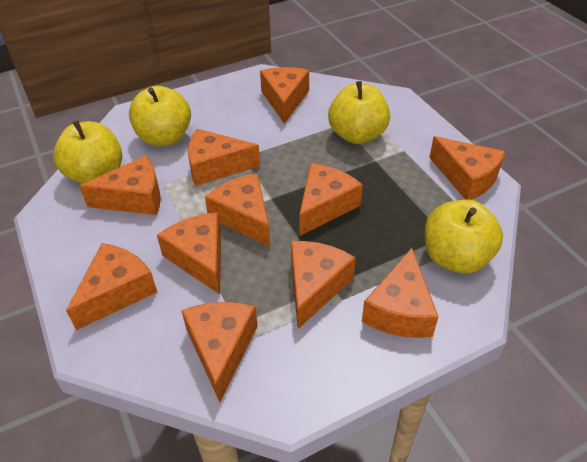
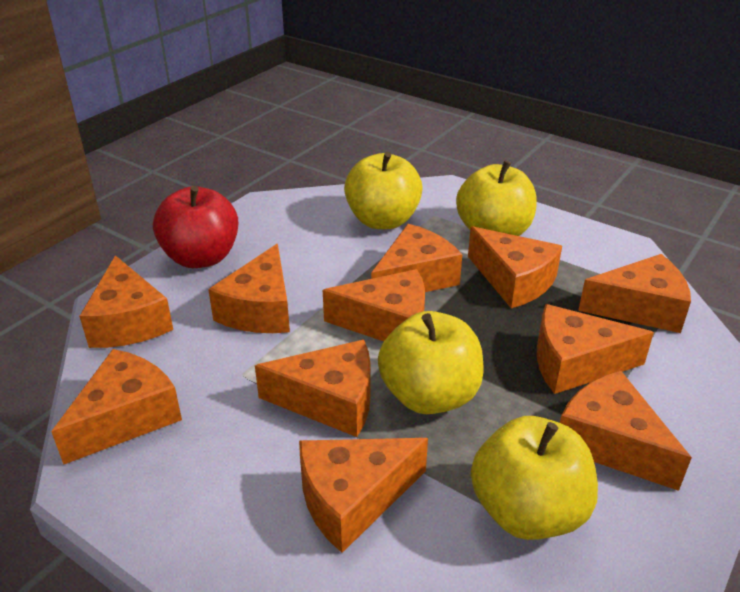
red apple: none = 0 -> [153,186,238,268] = 1

